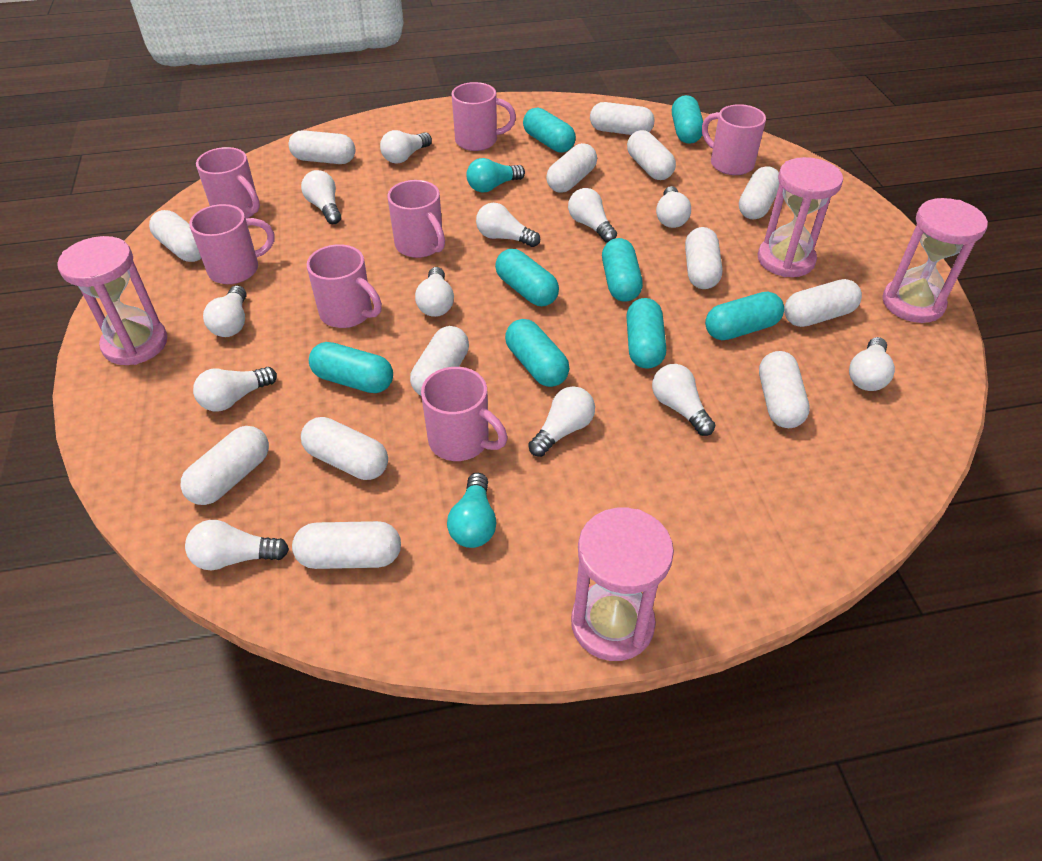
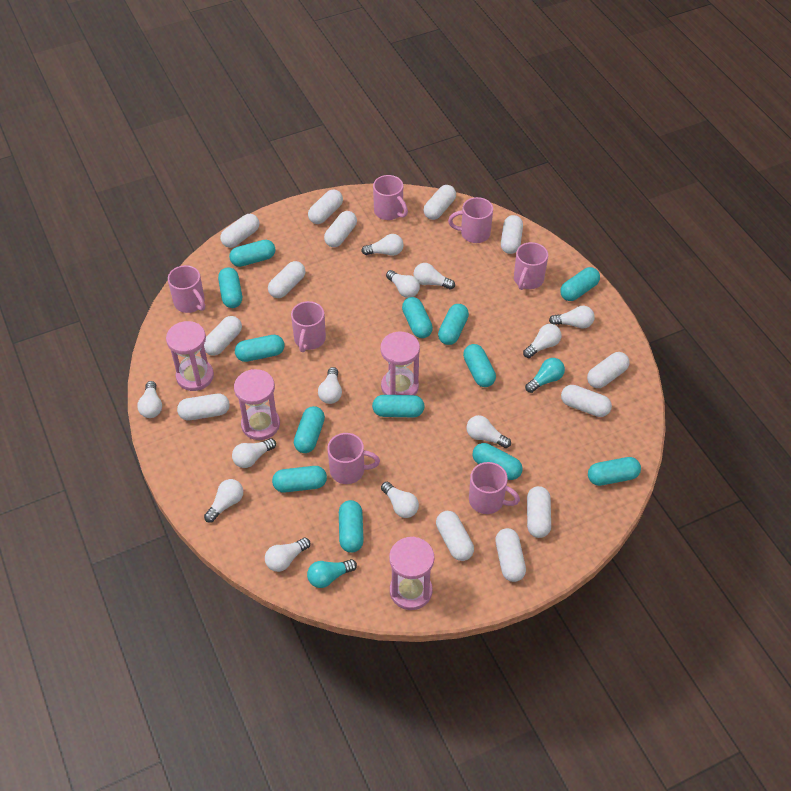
turquoise capsule: [309,342,393,393] [495,249,559,306] [505,319,569,387] [523,107,576,153] [602,238,643,302] [626,298,666,369] [672,95,703,144] [705,292,784,340] = 8 -> [218,267,242,308] [229,240,276,267] [235,335,285,362] [272,466,327,492] [294,406,325,453] [339,500,364,553] [372,395,425,417] [402,297,433,338] [438,304,469,345] [463,344,496,387] [473,443,523,480] [560,267,600,301] [588,457,641,486] = 13

